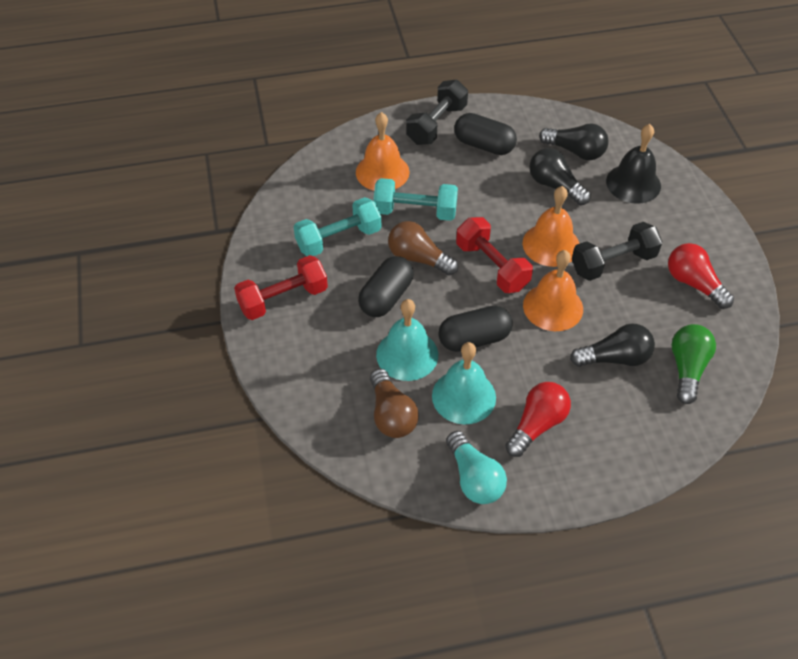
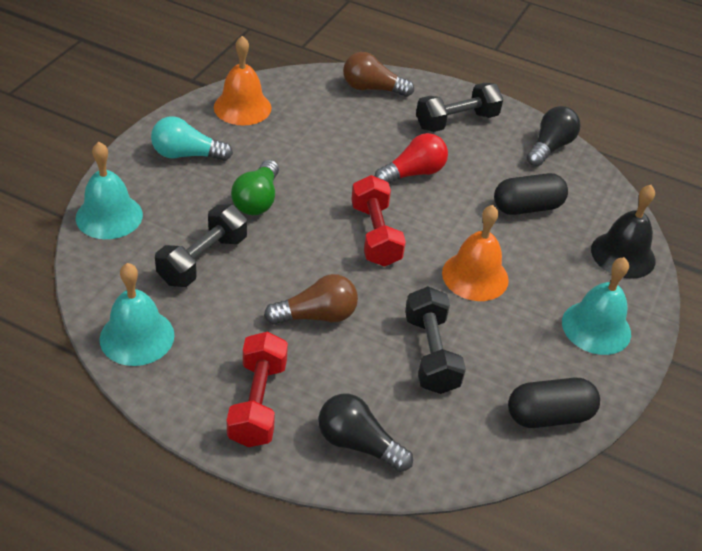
black capsule: [358,256,414,317] [438,306,513,352] [454,113,517,155] = 3 -> [494,173,568,215] [508,378,600,428] = 2
black dumbbell: [406,80,468,145] [572,222,662,281] = 2 -> [155,205,247,287] [405,286,466,394] [416,82,503,132] = 3
black light bulb: [529,148,591,205] [539,123,609,160] [570,324,655,367] = 3 -> [318,394,413,472] [527,106,581,167] = 2
orange bell: [356,112,409,191] [522,186,579,267] [523,250,583,331] = 3 -> [214,36,271,126] [442,205,509,301] = 2
red light bulb: [505,382,571,457] [668,243,734,309] = 2 -> [375,133,448,184] = 1
turquoise bell: [376,299,438,381] [432,342,496,424] = 2 -> [76,142,143,239] [100,263,174,366] [562,257,631,355] = 3
turquoise dumbbell: [294,197,381,256] [373,178,458,221] = 2 -> none = 0

